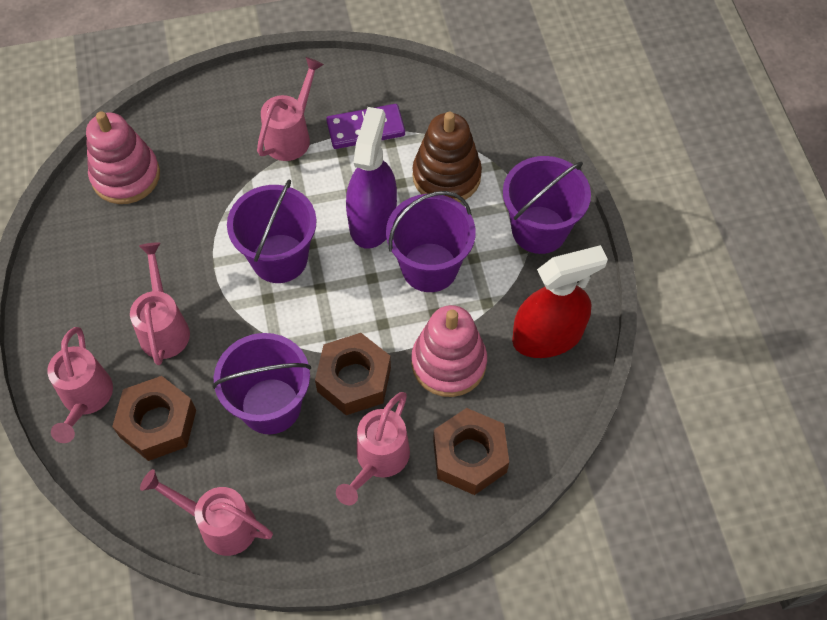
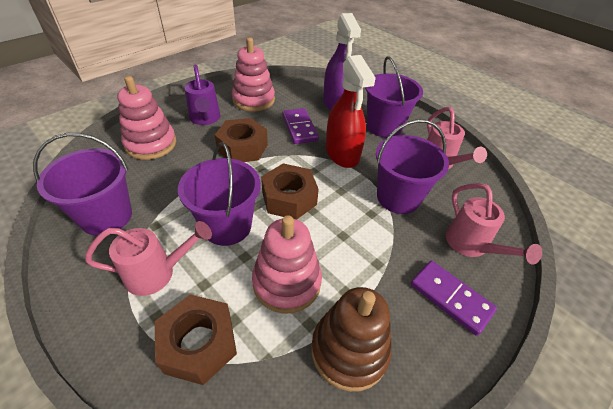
pink stacking toy: [86,111,160,204] [411,305,487,397] = 2 -> [117,76,176,160] [232,37,275,112] [252,215,322,314] = 3
pink watering can: [47,327,113,443] [130,242,190,365] [140,469,273,556] [257,57,324,161] [336,392,410,505] = 5 -> [85,221,212,296] [427,107,487,169] [446,183,542,265] = 3
purple domino: [326,104,405,149] = 1 -> [282,108,319,144] [411,261,497,336] = 2
purple watering can: none = 0 -> [184,65,220,125] = 1

